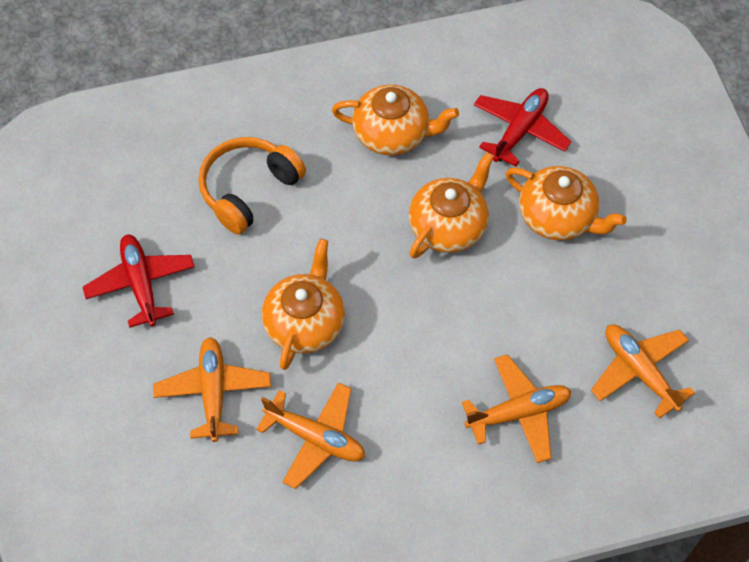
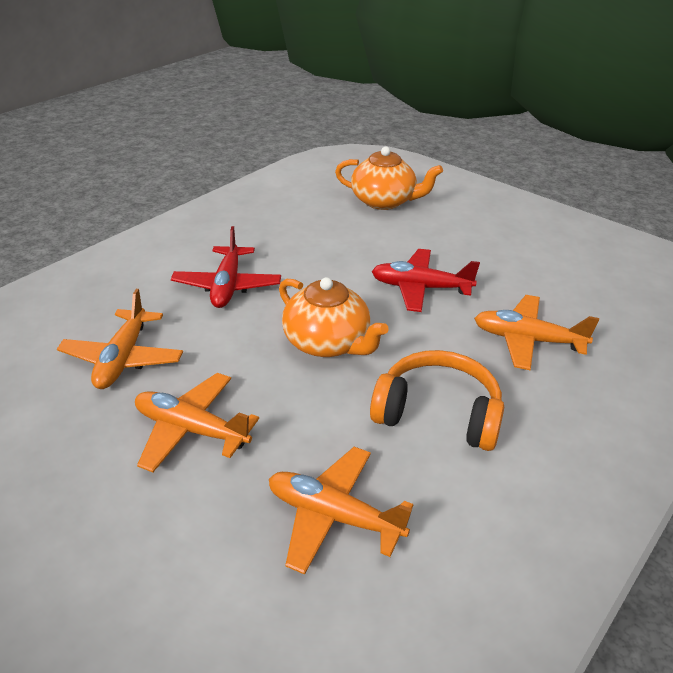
orange teapot: [262,239,345,370] [332,85,459,155] [409,152,494,259] [506,166,627,240] = 4 -> [279,277,389,357] [335,147,443,210] = 2

